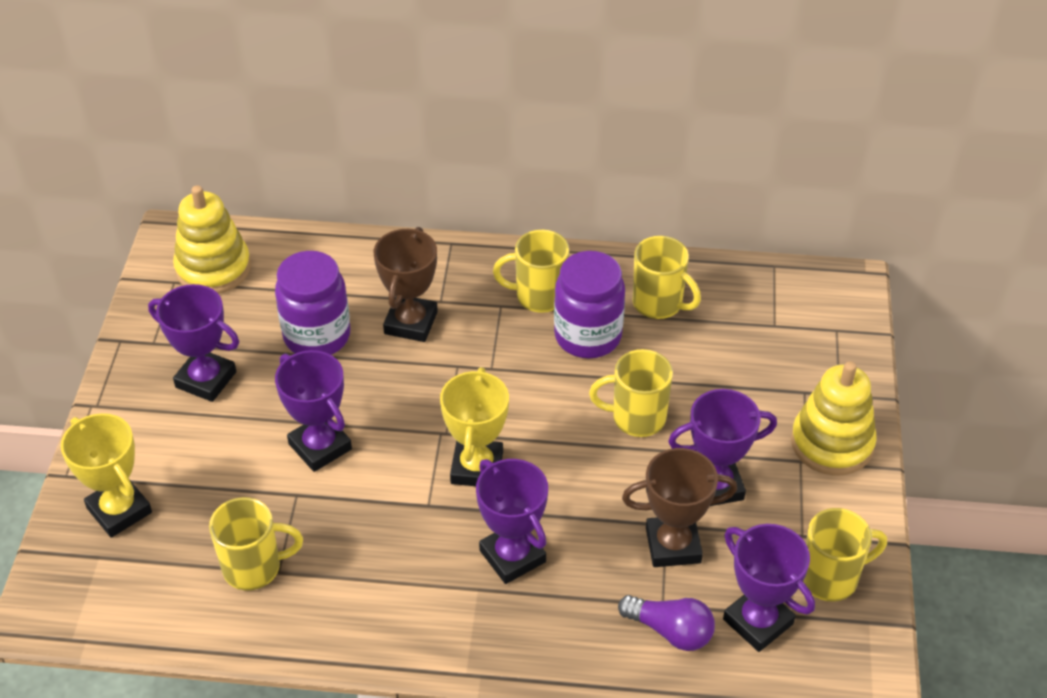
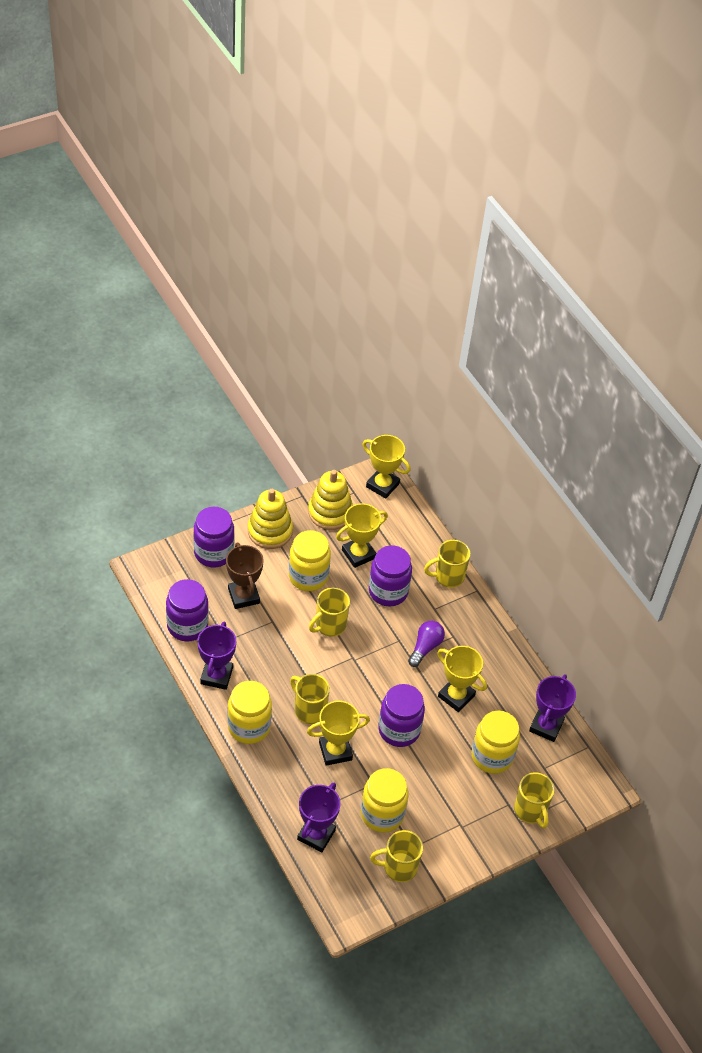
brown trophy: [374,227,438,342] [622,448,737,567] = 2 -> [226,543,264,609] = 1
purple jar: [275,251,351,355] [554,251,625,358] = 2 -> [166,579,209,642] [193,507,234,567] [369,545,412,606] [378,684,425,747] = 4
purple trophy: [148,284,239,402] [275,350,352,472] [476,459,548,584] [668,389,777,506] [723,524,815,652] = 5 -> [197,622,236,690] [297,783,341,852] [529,674,576,742] = 3
yellow jar: none = 0 -> [228,681,272,744] [289,530,331,591] [361,768,409,833] [472,711,520,774] = 4
yellow trophy: [61,413,152,537] [440,367,509,486] = 2 -> [307,701,370,766] [336,503,388,568] [362,435,411,499] [437,646,487,712] = 4

